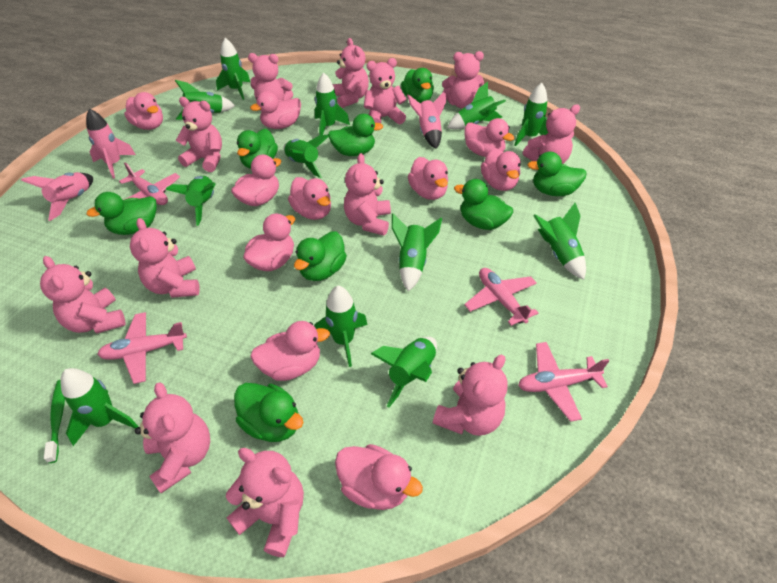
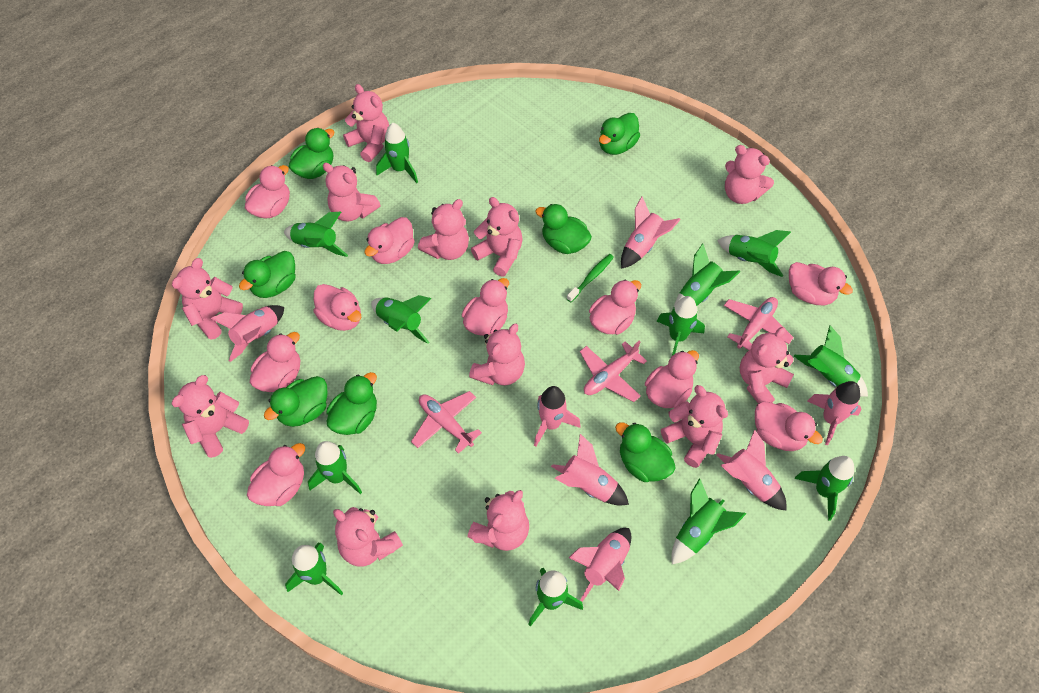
green duck: [86,192,157,235] [234,383,304,442] [237,129,278,169] [294,231,347,281] [328,114,383,156] [401,68,434,103] [454,179,513,230] [527,152,587,196] = 8 -> [239,251,296,298] [264,376,328,427] [288,128,334,179] [327,372,377,435] [535,204,592,254] [599,113,640,155] [615,422,676,482] = 7
pink plane: [97,312,187,384] [119,162,180,205] [464,268,538,326] [518,342,609,422] = 4 -> [411,391,482,454] [580,340,647,402] [724,297,794,350] = 3
pink rocket: [21,172,93,221] [86,109,136,178] [407,91,446,149] = 3 -> [211,305,284,362] [534,386,581,447] [551,434,629,506] [569,528,631,602] [621,196,681,269] [717,429,787,511] [807,381,861,445] = 7

